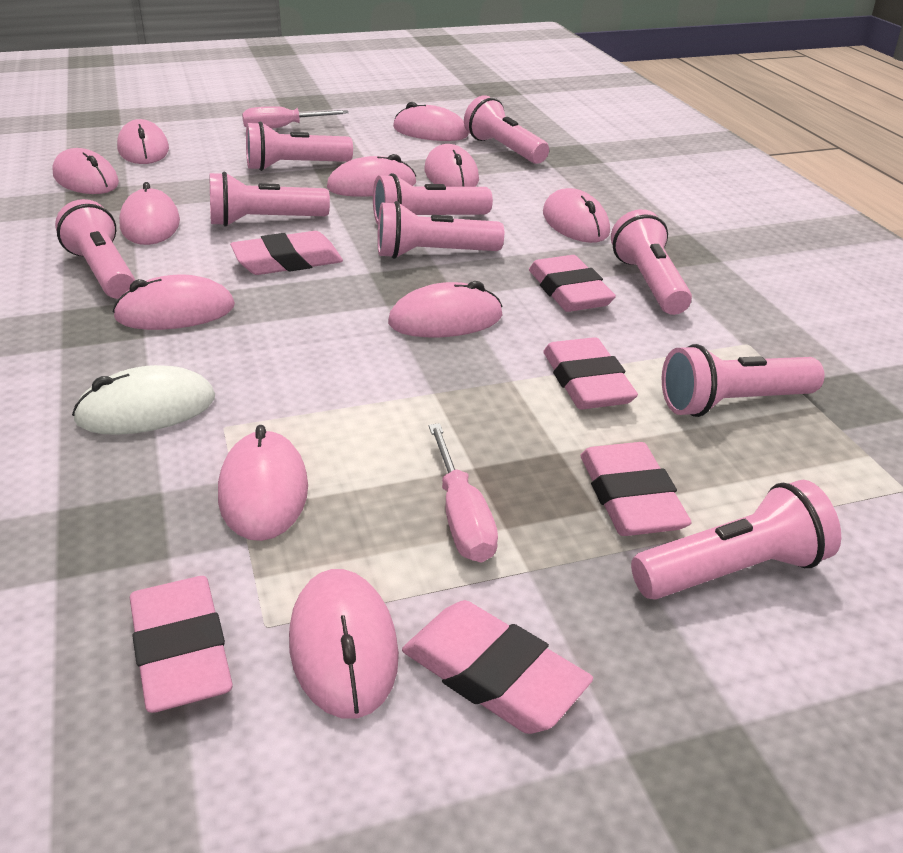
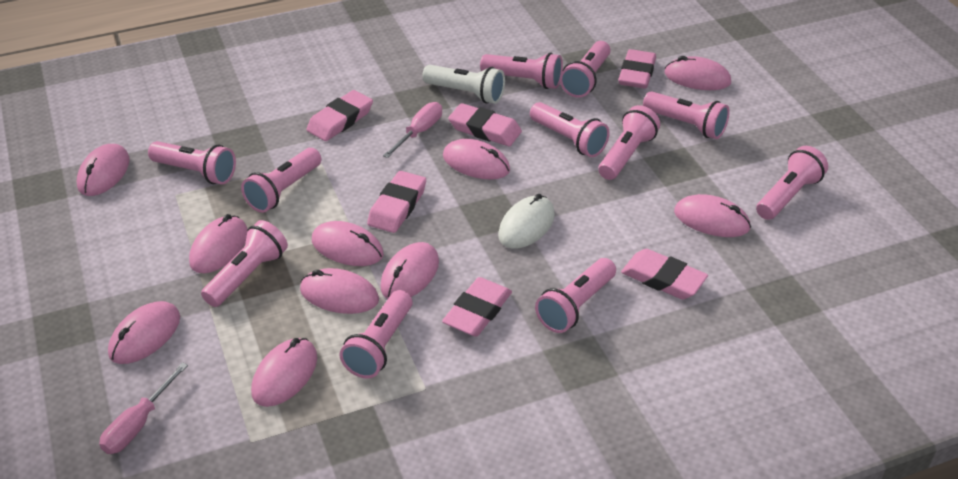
pink flashlight: [55,199,135,299] [210,172,330,227] [246,121,353,171] [373,173,493,225] [377,201,504,259] [464,95,549,164] [611,209,692,315] [631,480,841,600] [662,344,824,417] = 9 -> [148,141,236,185] [201,220,288,307] [241,148,322,213] [340,290,413,379] [480,53,563,89] [530,102,610,157] [535,258,616,333] [560,41,611,98] [598,105,660,180] [643,91,730,139] [756,146,828,220] = 11
pink mouse: [52,148,119,194] [112,275,235,330] [117,119,169,164] [119,182,180,245] [218,425,308,541] [289,569,399,719] [327,154,416,197] [388,281,503,337] [393,102,469,141] [424,144,479,187] [543,188,610,243] = 11 -> [77,144,130,196] [108,301,180,364] [189,214,248,273] [251,338,317,407] [300,268,379,314] [312,221,384,266] [380,242,439,299] [443,139,510,180] [665,56,731,90] [674,194,751,237] = 10
white flashlight: none = 0 -> [422,65,505,104] = 1

